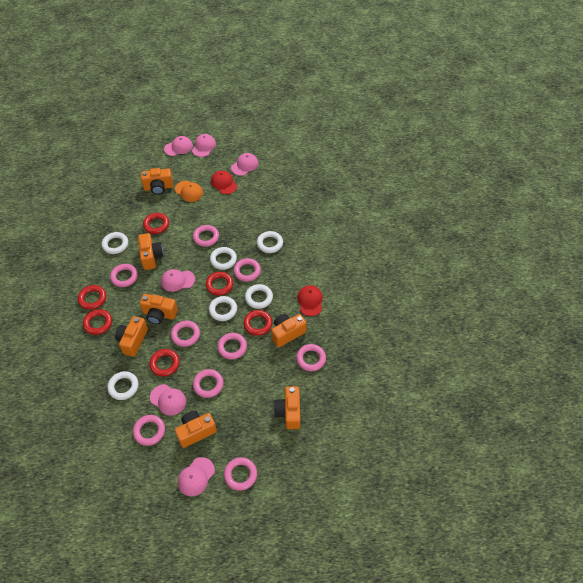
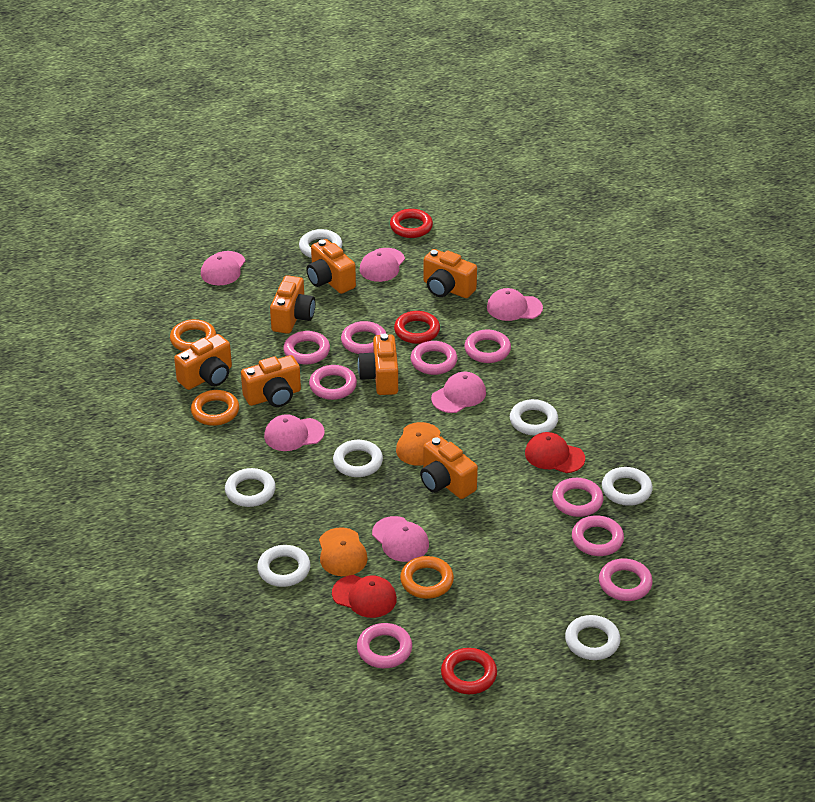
orange cap: [175,181,203,202] = 1 -> [319,527,368,576] [396,422,441,466] = 2
orange ring: none = 0 -> [170,319,216,351] [191,390,239,426] [400,556,454,599] = 3
red ring: [78,285,106,310] [83,309,112,335] [143,213,169,234] [149,349,180,377] [206,272,233,296] [243,310,272,336] = 6 -> [390,209,433,238] [394,311,440,344] [441,648,497,694] = 3
white ring: [102,232,128,254] [107,371,138,400] [209,296,237,321] [210,247,237,270] [245,284,273,309] [257,231,283,253] = 6 -> [225,468,276,507] [257,545,311,587] [299,229,342,258] [333,440,383,477] [510,399,558,436] [565,615,620,660] [602,467,653,506] = 7

